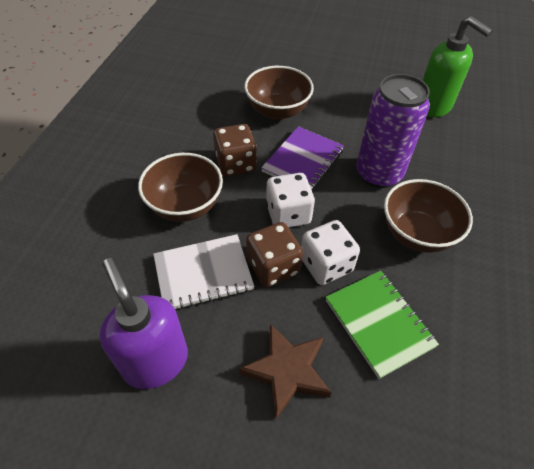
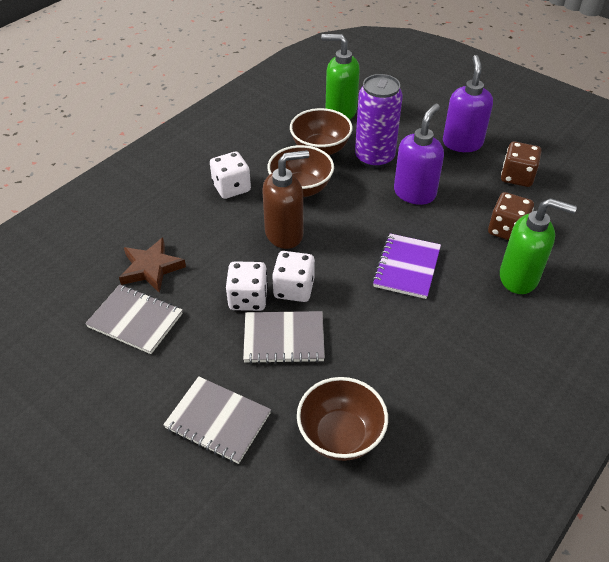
brown soap dispenser: none = 0 -> [262,150,309,249] = 1
green notebook: [326,271,439,379] = 1 -> none = 0
green soap dispenser: [422,16,493,117] = 1 -> [321,34,360,120] [500,198,577,294] = 2
grey notebook: none = 0 -> [85,284,183,354] [163,376,271,464] [243,311,325,364] = 3
purple soap dispenser: [100,258,188,389] = 1 -> [394,104,444,205] [443,55,493,152] = 2
white dice: [266,173,315,228] [301,220,360,285] = 2 -> [210,152,251,199] [226,261,268,311] [272,251,315,302] = 3
white notebook: [153,234,254,309] = 1 -> none = 0

